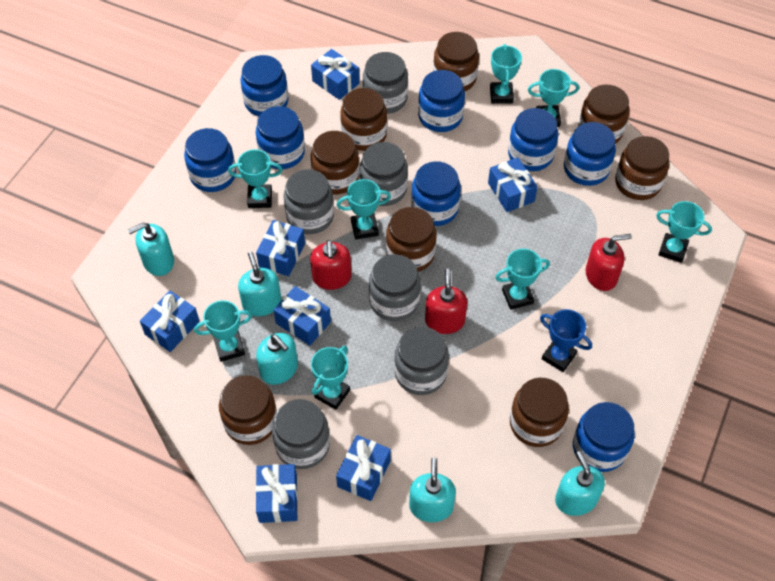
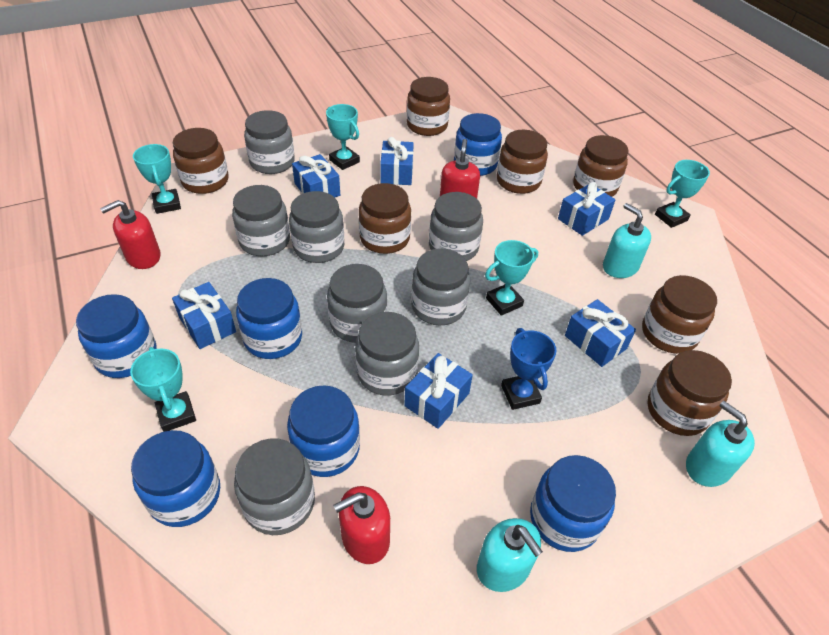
blue gift: [140,291,200,352] [256,220,305,276] [256,464,298,523] [274,286,331,346] [311,49,360,100] [336,435,391,501] [488,157,538,212] = 7 -> [172,282,236,349] [292,154,340,197] [380,137,414,185] [404,353,473,429] [558,182,615,236] [565,299,636,367] = 6
blue jar: [184,128,236,192] [241,55,289,116] [256,106,305,169] [411,161,461,226] [418,70,465,132] [508,108,558,171] [564,122,616,186] [573,402,635,472] = 8 -> [76,294,157,378] [131,430,220,527] [236,278,302,359] [287,385,360,477] [454,113,502,176] [530,455,616,552] = 6
brown jar: [219,375,277,445] [311,131,359,195] [340,88,387,151] [386,207,436,272] [433,32,479,91] [510,378,569,447] [578,84,629,144] [615,136,669,200] = 8 -> [173,128,229,194] [359,183,411,254] [407,77,450,136] [497,130,548,194] [573,135,628,197] [642,275,717,354] [647,350,732,436] = 7
grey jar: [272,399,330,469] [284,169,334,234] [359,142,408,206] [363,52,408,114] [369,254,421,321] [394,327,449,395] = 6 -> [232,185,290,256] [234,439,315,535] [244,110,295,174] [289,191,344,263] [327,264,387,343] [355,312,419,395] [411,249,470,325] [429,192,483,261] = 8
turquoise soap dispenser: [128,222,174,276] [238,251,281,316] [256,333,298,385] [409,457,456,522] [555,451,605,516] = 5 -> [477,518,543,592] [603,203,651,278] [686,401,755,487] = 3
turquoise trophy: [194,300,252,362] [228,149,283,208] [311,345,350,410] [337,179,391,240] [490,44,522,104] [495,249,550,310] [528,69,579,127] [656,201,712,263] = 8 -> [130,347,196,432] [133,144,181,214] [326,104,360,170] [485,240,538,316] [655,160,710,228] = 5

